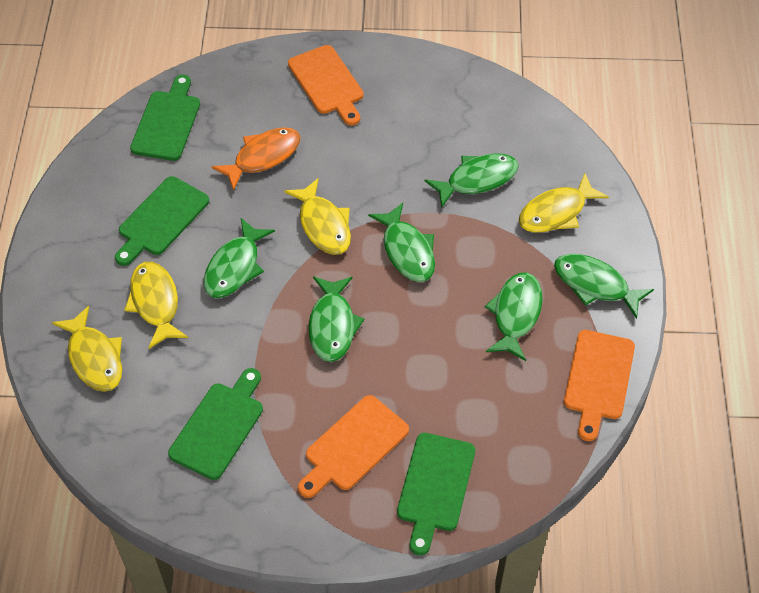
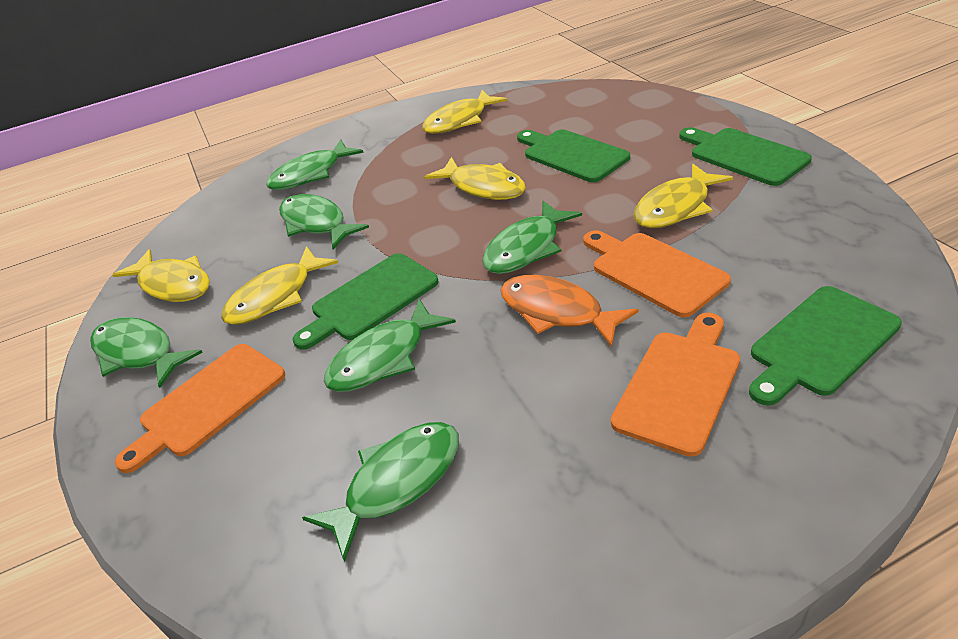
yellow fish: [52,306,122,392] [124,262,188,349] [284,178,351,255] [519,173,609,233] = 4 -> [112,249,210,302] [221,246,338,325] [422,90,507,134] [425,157,526,200] [633,164,733,228] = 5

